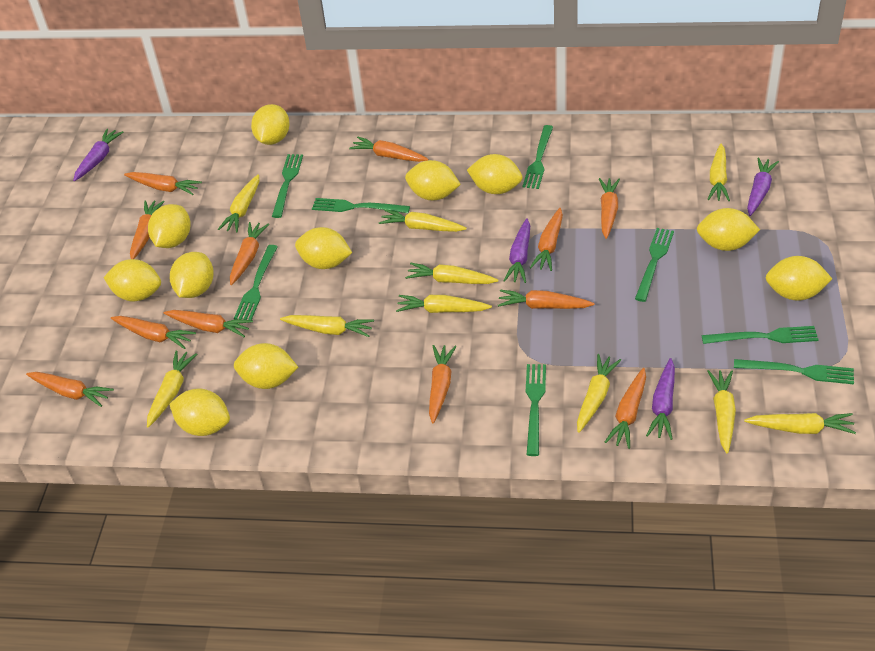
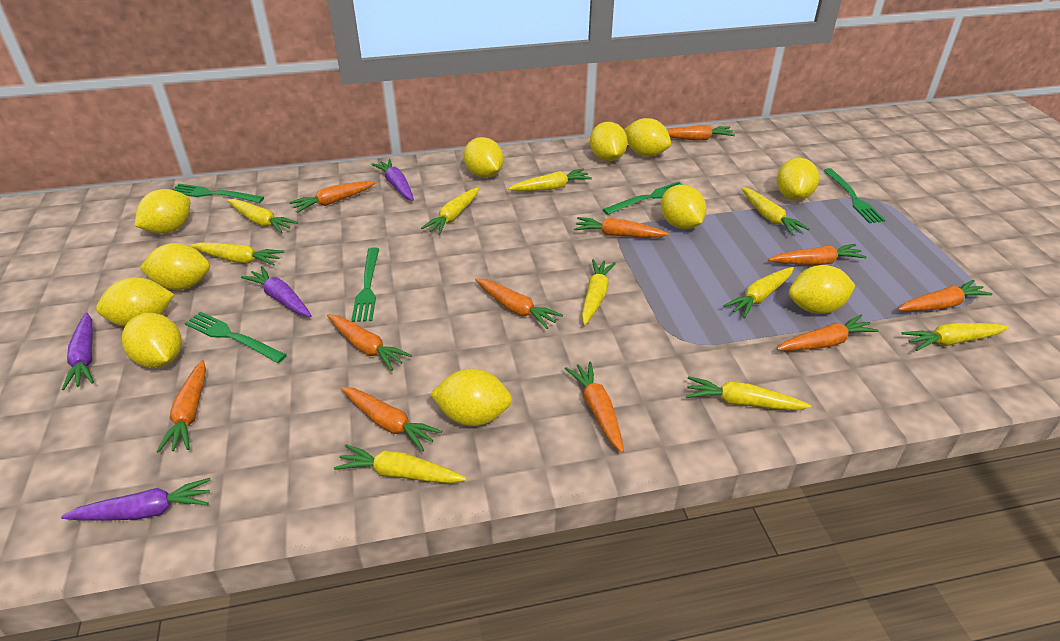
green fork: [234,245,278,320] [272,154,303,218] [312,198,410,213] [522,125,553,189] [526,364,546,456] [635,228,674,302] [702,326,818,344] [734,359,854,384] = 8 -> [172,184,264,203] [185,312,287,363] [351,247,379,322] [602,181,683,215] [823,168,885,223] = 5
orange carrot: [26,372,114,407] [111,316,196,349] [124,172,202,195] [130,200,165,259] [164,310,253,337] [230,222,269,285] [349,137,428,162] [429,345,457,423] [498,289,594,309] [530,208,563,271] [599,178,620,239] [605,368,646,449] = 12 -> [156,360,206,453] [289,181,376,213] [327,314,412,371] [341,387,442,452] [475,278,563,329] [565,361,624,453] [574,217,669,237] [667,125,735,140] [768,244,867,265] [776,315,879,351] [898,280,992,311] = 11

